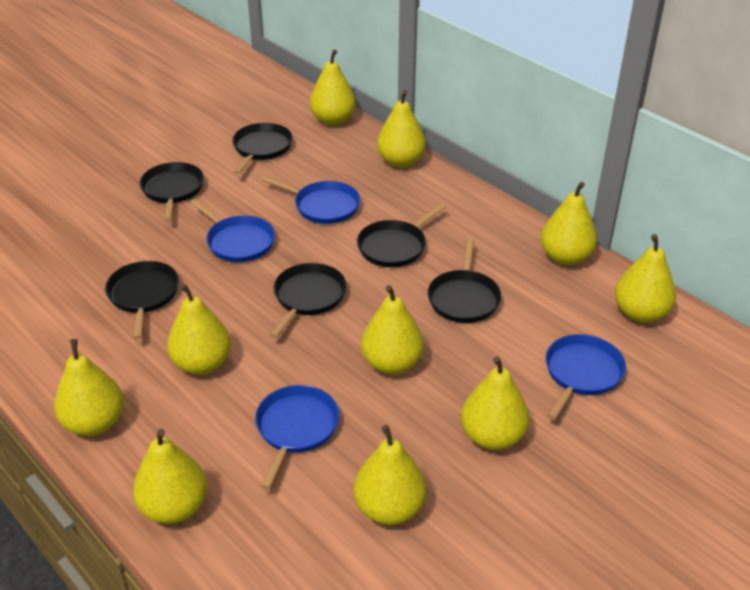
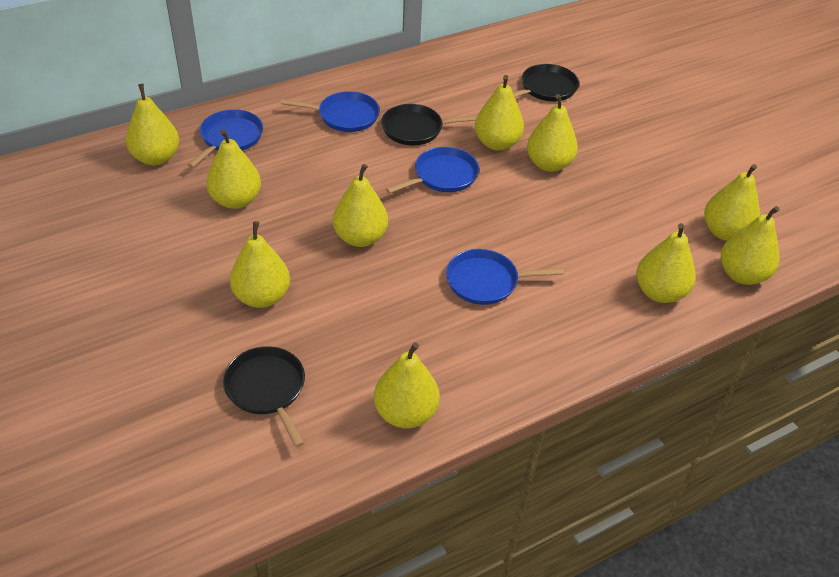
black pan: [105,261,179,339] [140,162,204,222] [232,123,293,175] [270,263,347,338] [357,203,446,267] [428,238,501,323] = 6 -> [223,346,305,448] [381,104,478,145] [513,64,579,101] = 3

